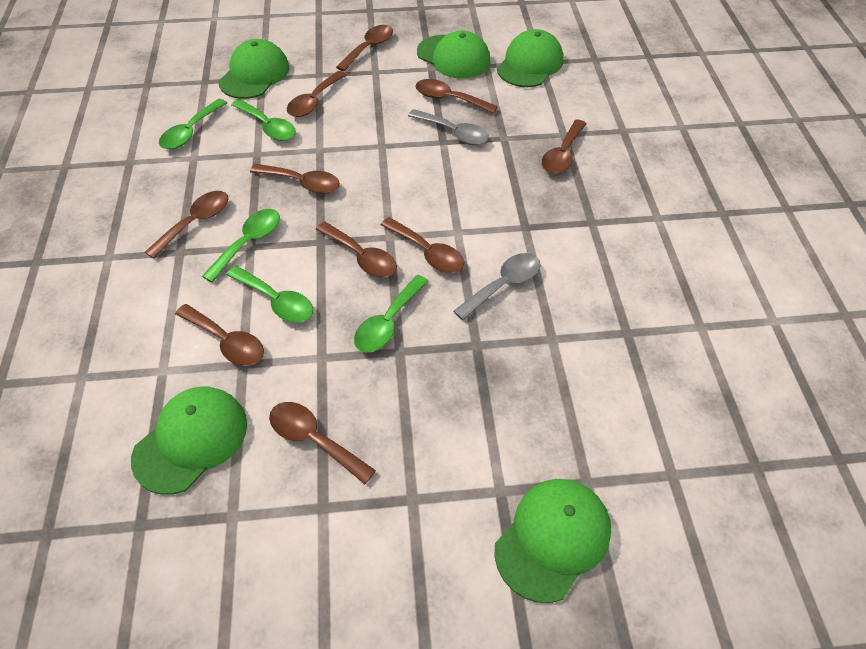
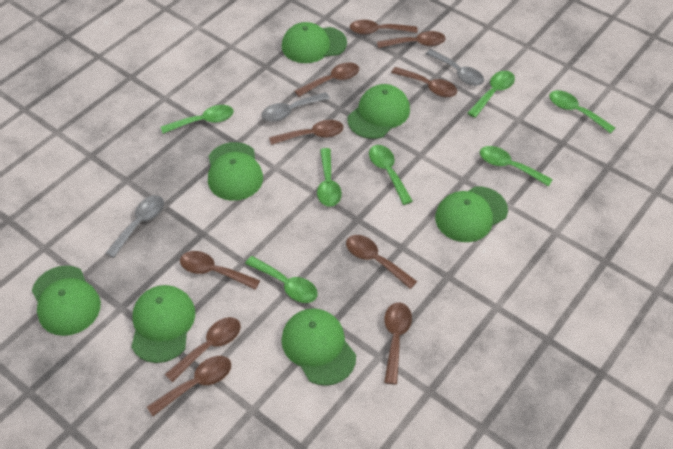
green cap: [131,387,247,495] [218,39,290,99] [417,31,490,79] [494,479,611,603] [497,29,563,87] = 5 -> [32,266,101,336] [131,285,195,363] [208,142,263,201] [281,308,356,386] [282,22,347,63] [347,84,410,139] [435,186,508,242] = 7
green spoon: [159,99,227,149] [202,209,280,283] [226,266,313,323] [232,99,296,141] [354,275,429,352] = 5 -> [161,105,234,134] [245,256,318,303] [317,148,342,207] [369,145,413,205] [467,71,515,118] [480,146,553,187] [549,90,615,134] = 7
grey spoon: [408,109,489,145] [453,253,541,321] = 2 -> [106,195,164,258] [261,92,330,122] [426,49,484,86] = 3

